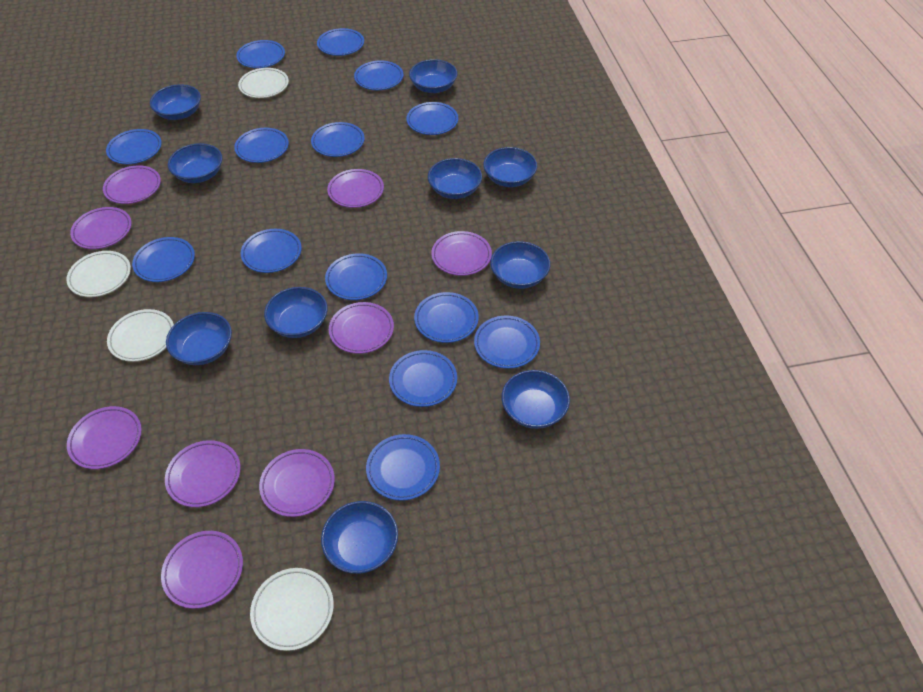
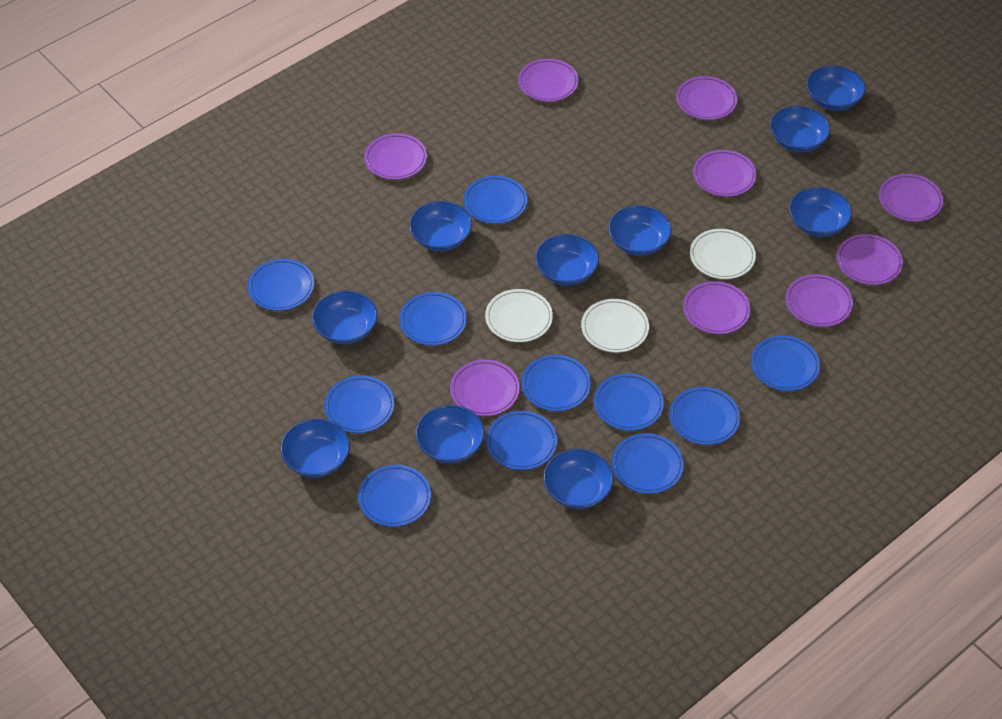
blue plate: [106,129,162,164] [132,237,195,282] [234,128,289,163] [236,40,285,68] [241,229,302,273] [311,122,365,157] [317,28,364,56] [325,253,387,300] [354,60,403,90] [366,434,440,501] [389,350,457,407] [407,102,458,135] [414,292,479,343] [474,315,540,369] = 14 -> [247,259,314,311] [324,376,395,433] [358,465,431,527] [399,292,467,346] [463,176,527,224] [486,411,557,470] [521,355,591,411] [594,373,664,431] [612,433,684,494] [669,387,740,445] [751,335,820,391] = 11
white plate: [66,251,131,297] [107,309,174,362] [238,68,289,98] [250,568,334,651] = 4 -> [485,289,553,342] [581,299,649,353] [690,229,756,279] = 3

